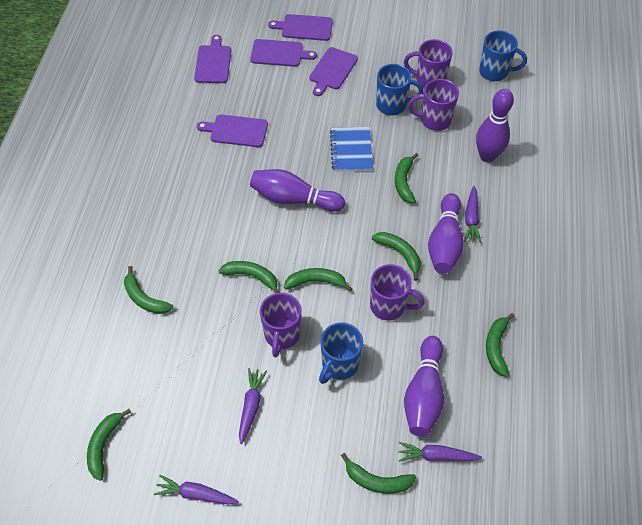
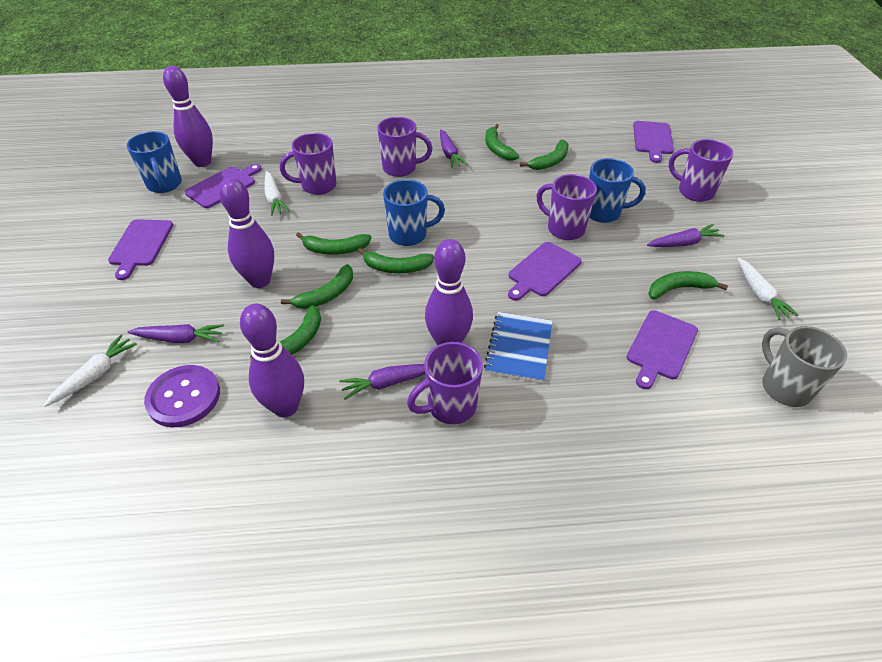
green banana: [87,409,131,481] [124,266,173,314] [219,261,279,293] [284,268,352,292] [341,453,416,494] [372,232,421,281] [395,153,419,203] [486,313,515,377] = 8 -> [250,305,321,358] [281,264,353,309] [296,232,371,255] [358,248,434,273] [485,124,519,161] [520,140,569,170] [648,271,728,300] = 7
grey mug: none = 0 -> [762,326,847,407] = 1
purple button: none = 0 -> [144,365,220,427] = 1
purple mug: [260,293,301,357] [370,264,425,320] [404,39,453,89] [408,79,459,131] = 4 -> [280,133,336,195] [377,117,432,177] [407,342,483,424] [536,174,597,240] [669,139,734,202] = 5
white carrot: none = 0 -> [44,334,137,407] [265,171,290,216] [737,258,799,320] = 3

